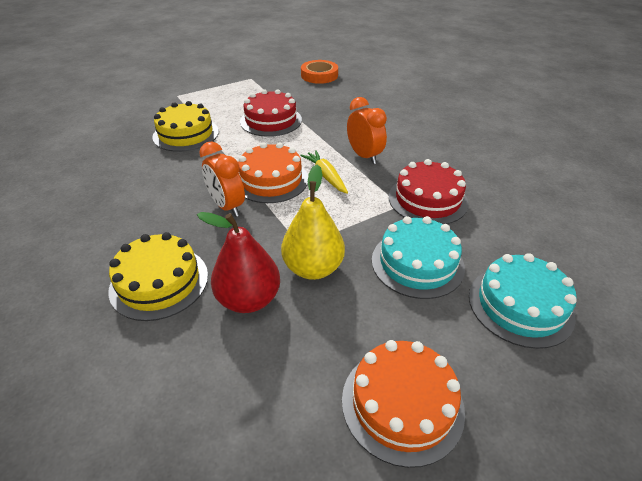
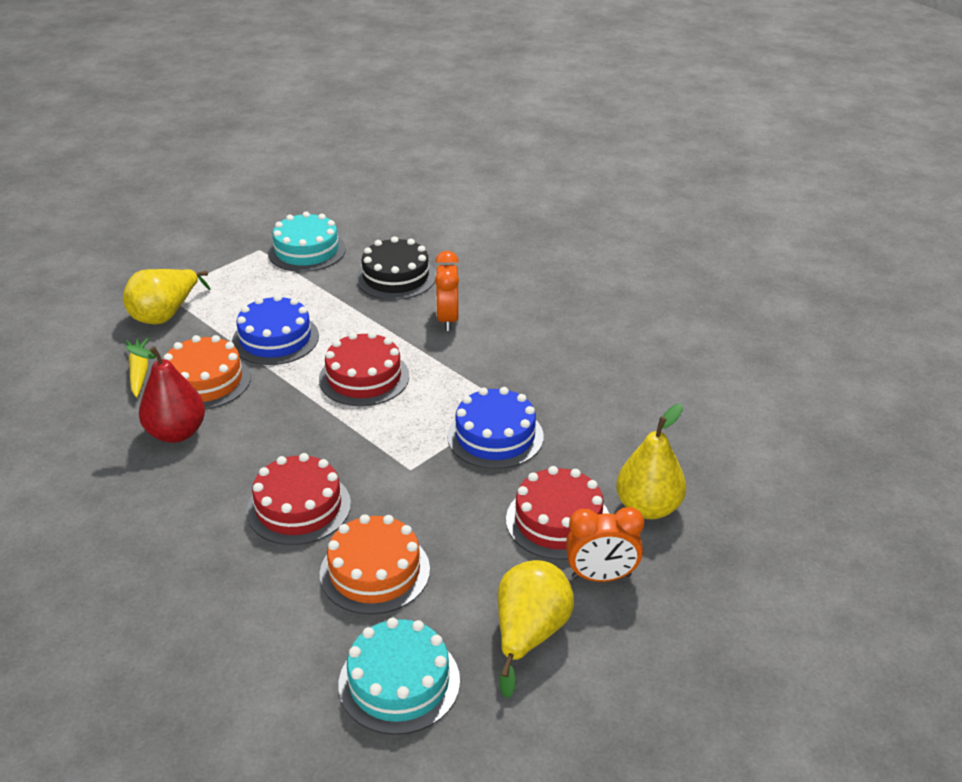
black cake: none = 0 -> [356,236,436,300] = 1
blue cake: none = 0 -> [232,294,319,365] [447,387,544,469] = 2
orange tape: [301,60,338,84] = 1 -> none = 0
red cake: [240,89,302,137] [389,159,468,224] = 2 -> [246,453,351,545] [319,331,409,406] [506,466,609,560] = 3
yellow cake: [108,232,208,321] [152,101,219,152] = 2 -> none = 0
yellow pear: [281,165,345,280] = 1 -> [123,269,211,324] [498,560,574,698] [616,404,686,519] = 3

